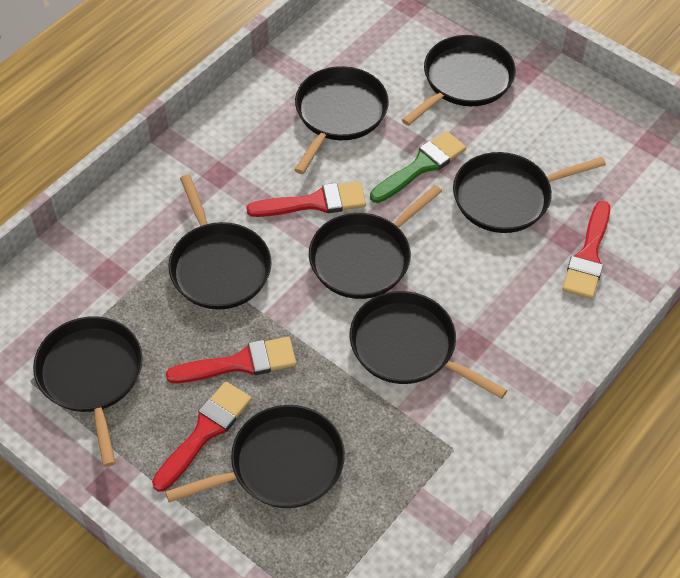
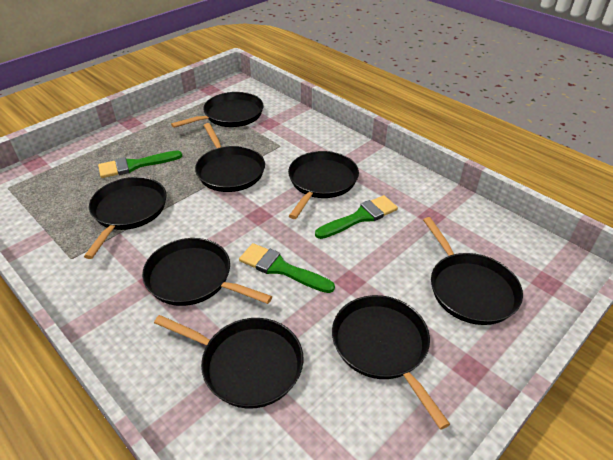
green brush: [370,131,466,203] = 1 -> [98,151,182,178] [239,243,335,293] [315,195,398,239] = 3
red brush: [152,382,252,492] [166,337,296,383] [246,181,366,217] [562,201,610,299] = 4 -> none = 0

